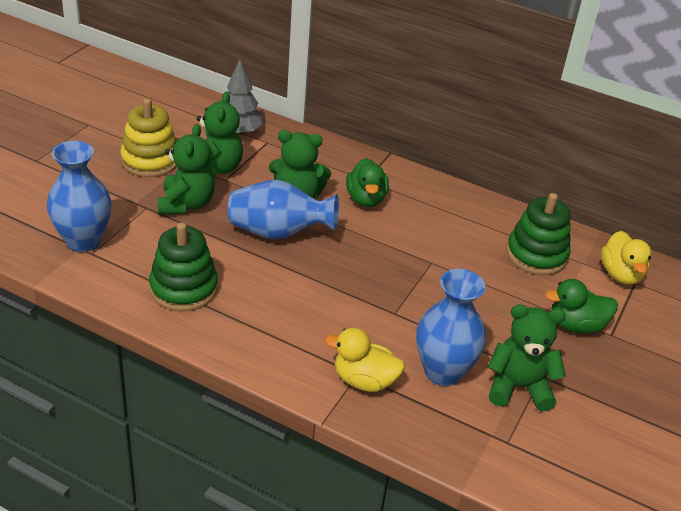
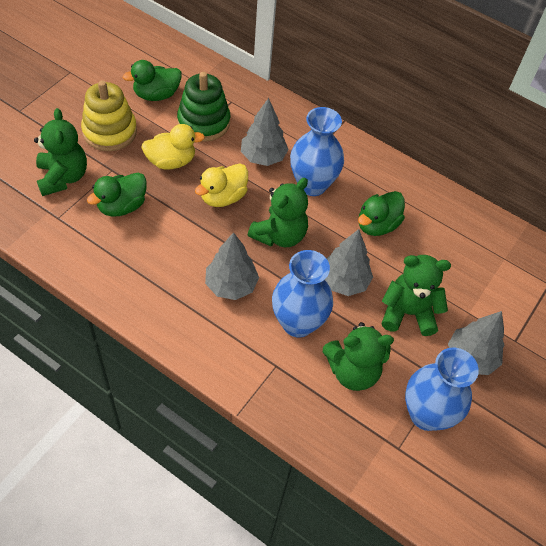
green duck: [346,158,389,207] [545,279,618,333] = 2 -> [87,173,147,216] [123,60,182,101] [358,191,405,236] = 3
green stacking toy: [149,222,218,311] [506,193,571,275] = 2 -> [177,72,230,142] = 1
grey tree: [221,59,263,135] = 1 -> [205,232,259,300] [241,98,288,166] [325,229,373,296] [448,311,504,375] = 4

